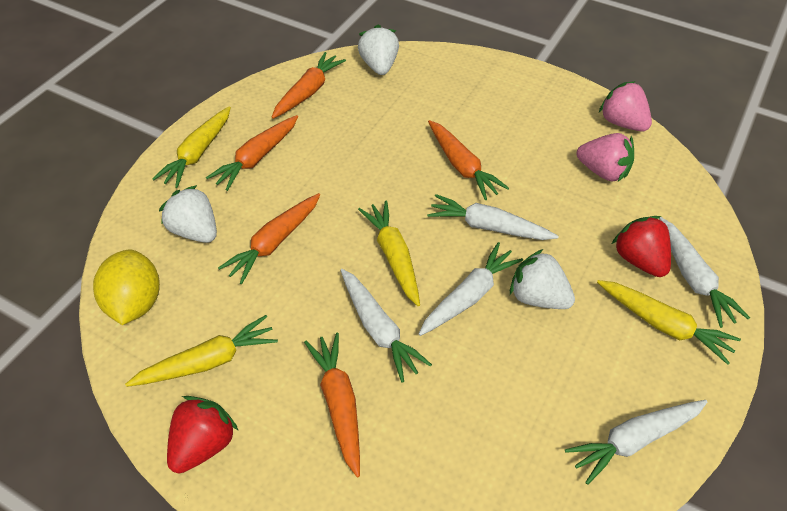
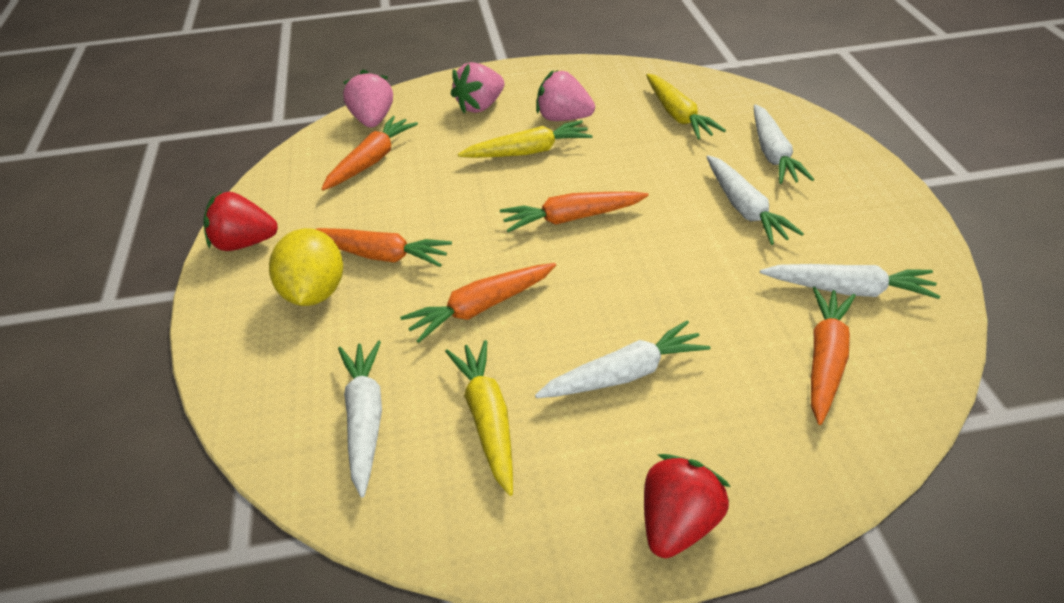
pink strawberry: [577,133,634,182] [599,81,652,131] = 2 -> [343,69,393,128] [451,62,504,113] [536,70,595,121] = 3
white strawberry: [159,185,217,243] [358,25,399,75] [510,249,575,309] = 3 -> none = 0
yellow carrot: [125,315,278,387] [152,106,231,188] [358,201,420,306] [597,280,741,365] = 4 -> [445,340,513,496] [458,120,593,158] [646,74,726,139] = 3

